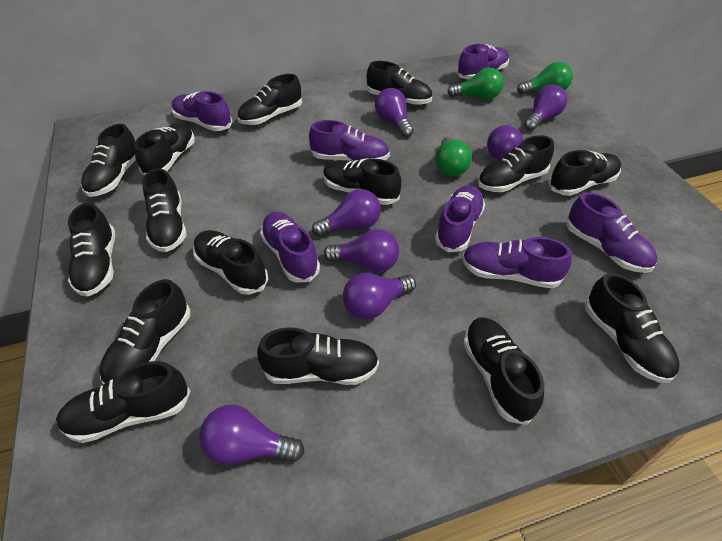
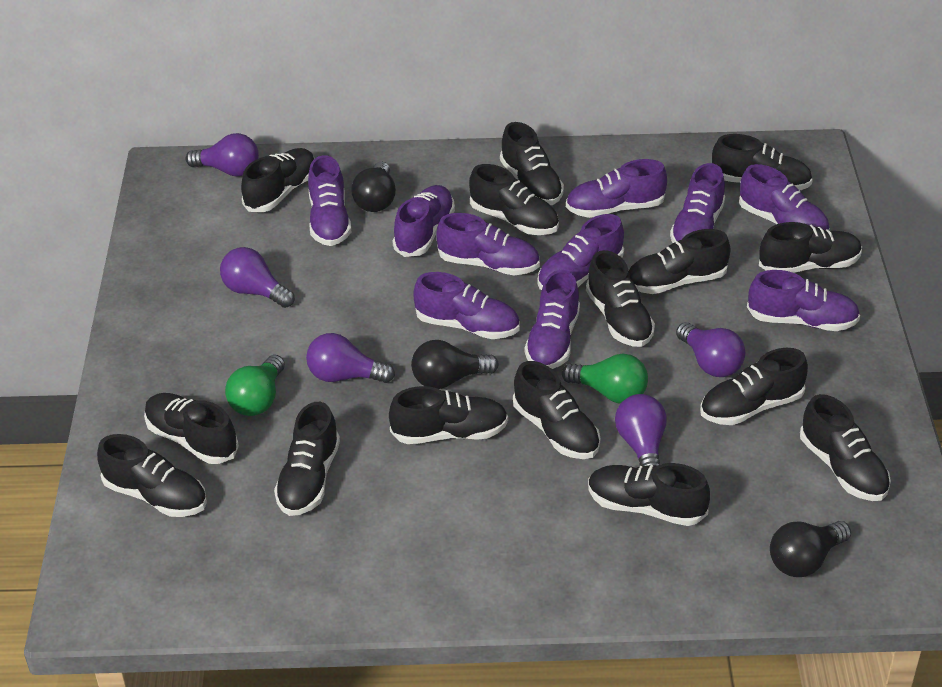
black light bulb: none = 0 -> [351,162,396,212] [411,340,499,389] [770,521,851,577] = 3
green light bulb: [435,137,472,176] [447,68,504,100] [517,62,573,95] = 3 -> [225,355,285,416] [562,354,648,404] = 2
purple light bulb: [199,405,305,465] [312,189,381,237] [324,229,399,272] [343,273,416,319] [375,88,414,137] [487,124,523,160] [524,85,567,131] = 7 -> [185,133,259,177] [220,247,295,308] [306,333,395,383] [615,394,667,466] [676,322,745,377] = 5
purple shoe: [172,91,232,131] [260,212,320,282] [309,120,390,162] [435,185,485,252] [457,44,509,80] [462,237,572,288] [567,192,658,273] = 7 -> [308,155,351,246] [393,185,455,257] [413,272,519,339] [436,213,540,275] [525,270,580,369] [537,214,624,290] [566,159,667,218] [670,163,725,243] [739,164,829,230] [747,270,860,331] = 10

